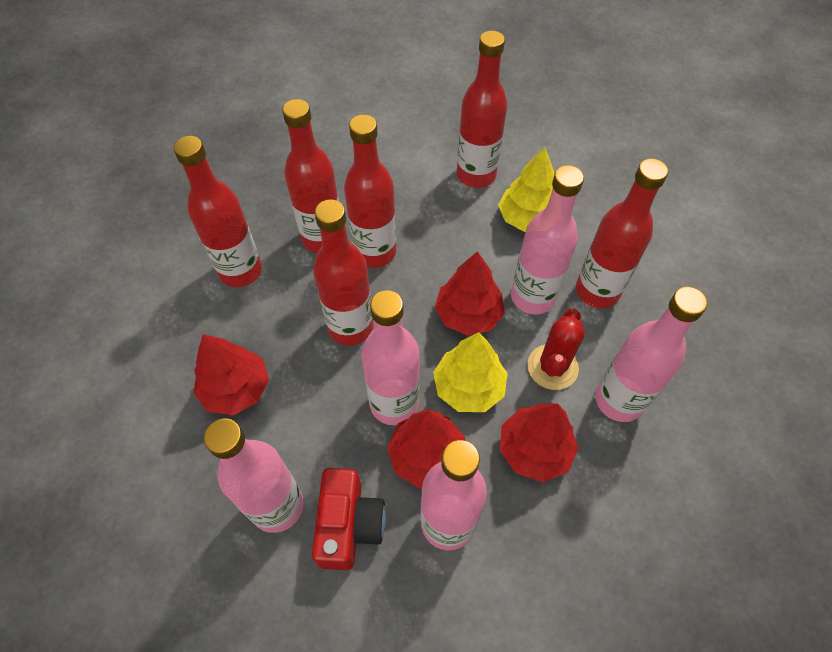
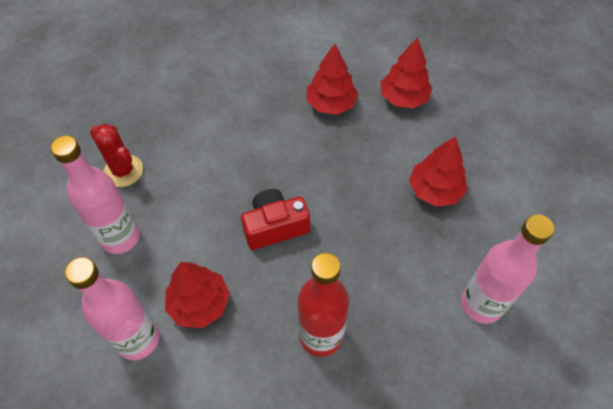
pink bottle: [204,418,304,533] [361,290,420,425] [421,440,487,550] [511,165,584,314] [595,287,707,422] = 5 -> [51,135,140,254] [65,257,159,360] [461,214,554,324] = 3
red bottle: [174,136,262,287] [282,99,339,253] [313,200,374,345] [344,115,396,268] [457,31,507,188] [576,158,668,308] = 6 -> [298,253,349,357] = 1
yellow tree: [433,332,508,412] [498,147,555,232] = 2 -> none = 0

